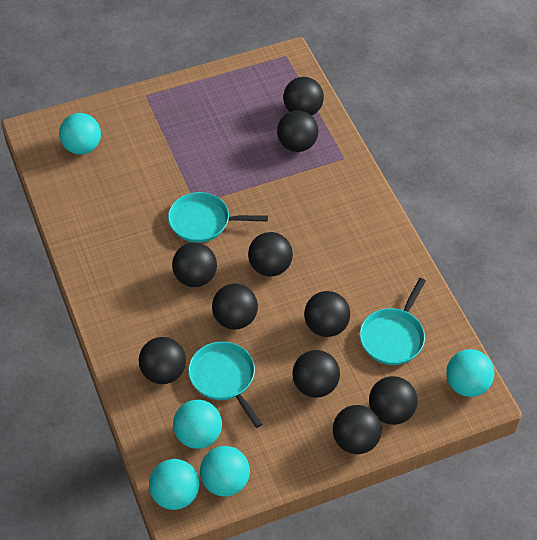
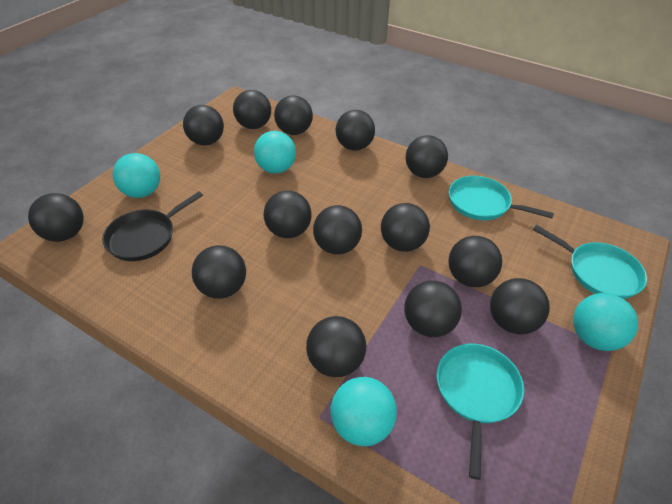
black ball: [139,337,186,384] [172,242,217,287] [212,284,258,330] [248,232,293,276] [277,110,319,152] [283,77,324,116] [292,350,340,398] [304,291,350,337] [333,405,382,454] [369,376,417,425] = 10 -> [28,193,84,242] [183,105,224,145] [192,245,246,299] [233,90,271,129] [264,190,312,238] [274,95,313,135] [306,316,367,377] [313,205,362,254] [336,110,375,150] [381,203,430,252] [404,281,462,337] [405,135,448,178] [448,236,502,287] [490,278,550,335] = 14
black pan: none = 0 -> [102,191,203,261] = 1
turquoise ball: [59,113,101,154] [149,459,199,510] [173,400,222,449] [200,446,250,497] [446,349,495,397] = 5 -> [113,153,160,198] [254,131,296,173] [331,377,397,446] [573,293,638,351] = 4

